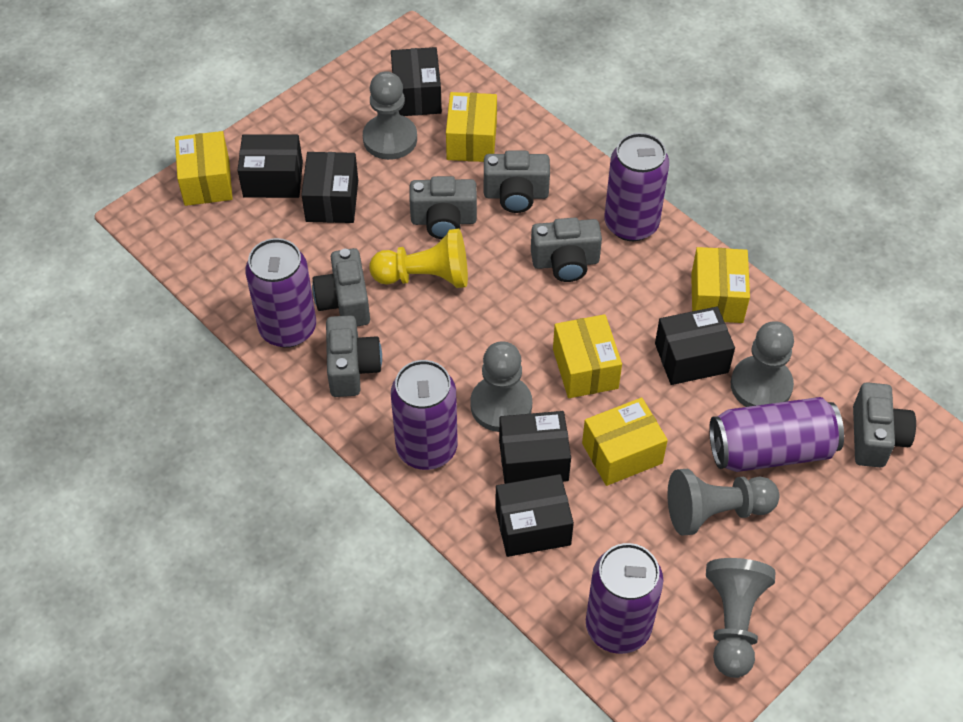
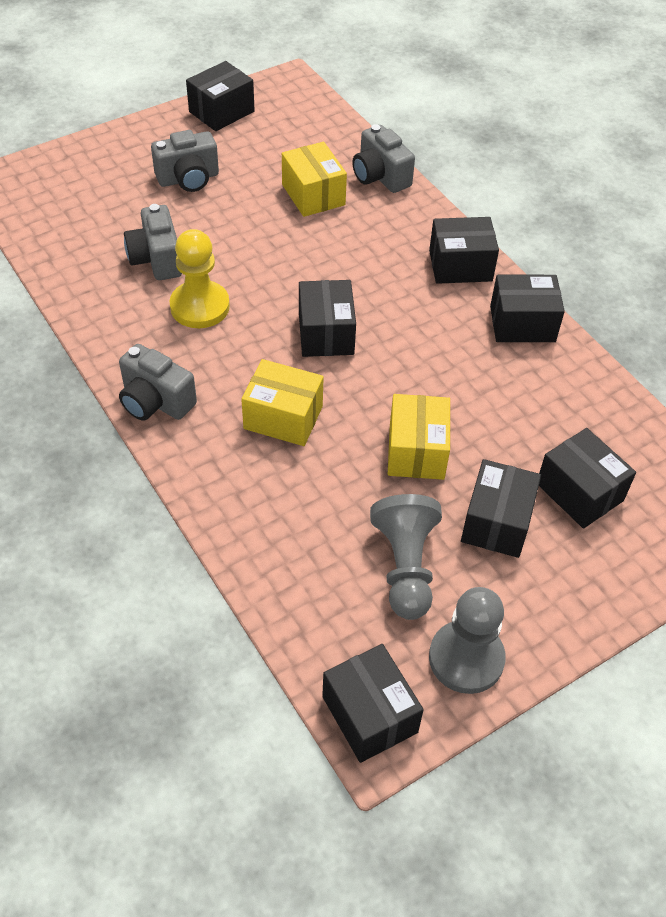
black box: [237,134,303,198] [301,152,358,223] [391,47,442,116] [495,474,574,557] [499,411,571,484] [655,306,735,385] = 6 -> [186,61,255,131] [299,280,356,357] [322,644,424,763] [429,217,499,284] [461,459,541,558] [490,275,565,342] [539,428,636,529] = 7
grey camera: [312,248,370,326] [326,315,382,397] [409,176,477,239] [484,151,550,213] [531,218,602,282] [853,382,916,467] = 6 -> [119,344,197,421] [124,204,182,280] [151,130,219,192] [352,124,415,193] = 4
grey pawn: [363,71,417,160] [470,342,532,432] [667,469,779,536] [706,558,776,678] [731,321,794,407] = 5 -> [370,494,442,620] [429,587,506,694] = 2
purple can: [245,238,316,348] [391,360,458,470] [586,543,663,654] [604,133,669,241] [709,397,844,472] = 5 -> none = 0
yellow box: [175,131,233,206] [446,92,497,162] [553,314,622,398] [582,398,668,486] [691,247,750,323] = 5 -> [241,359,324,446] [282,142,347,217] [388,394,450,480] = 3

